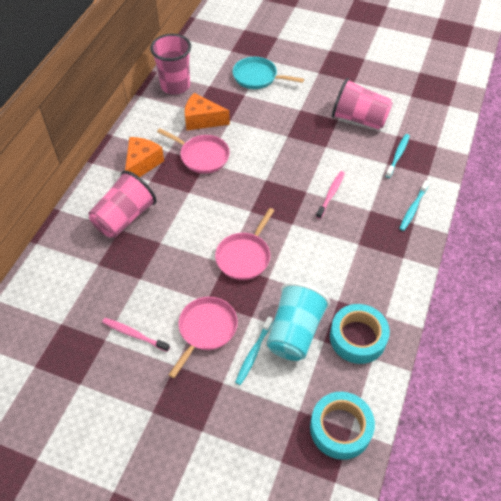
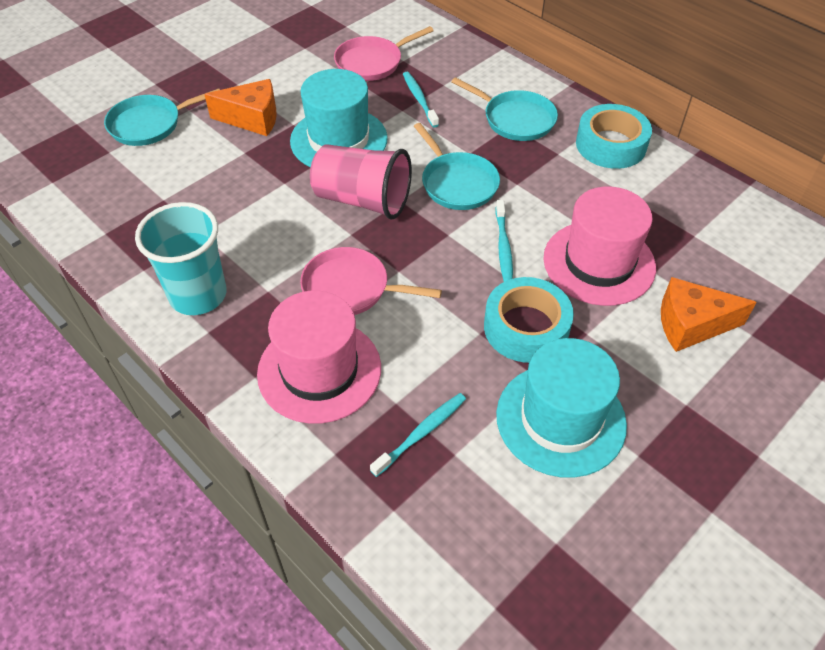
pink cup: [88,171,157,238] [150,34,191,95] [332,78,393,130] = 3 -> [310,144,412,219] = 1
pink hat: none = 0 -> [257,291,381,424] [543,186,656,306] = 2
pink pan: [157,128,230,174] [169,297,238,378] [215,208,275,280] = 3 -> [300,247,442,315] [334,26,434,81] = 2
pink toothbrush: [102,318,170,352] [316,171,345,219] = 2 -> none = 0
turquoise hat: none = 0 -> [290,69,388,167] [496,338,627,478] = 2
turquoise pan: [232,57,304,89] = 1 -> [104,89,220,146] [414,123,500,210] [451,77,558,141] = 3

